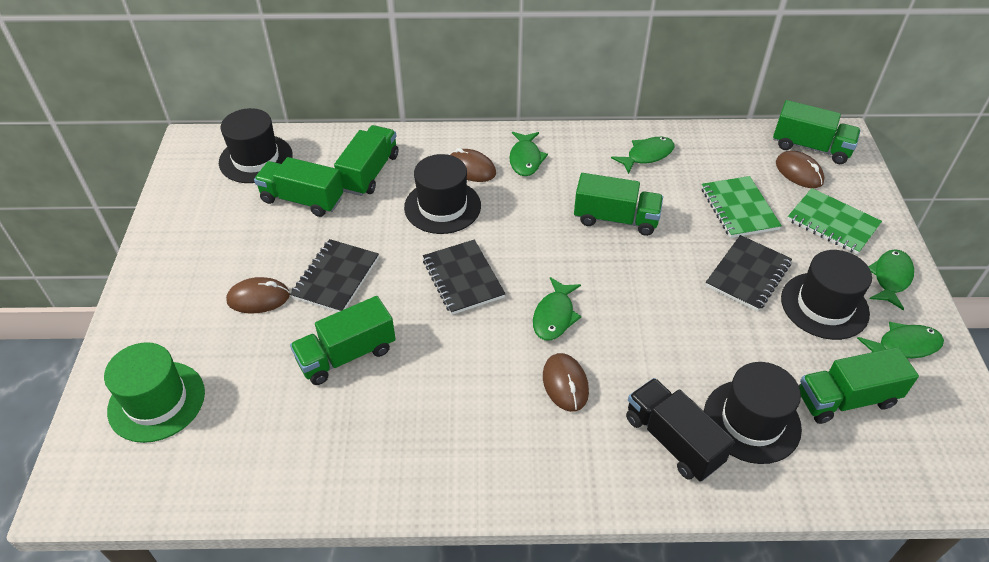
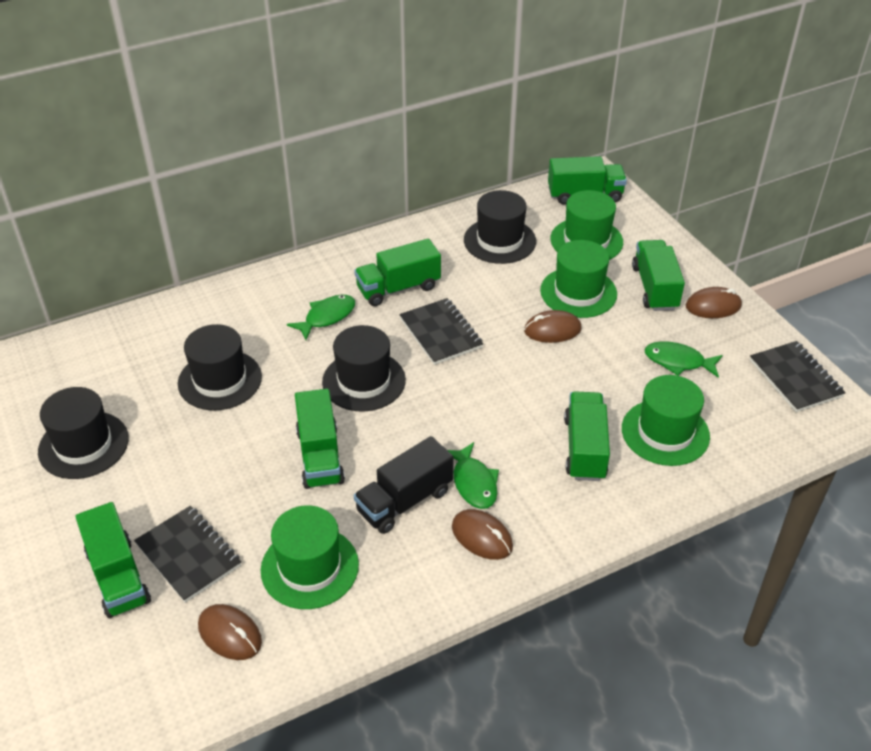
green fish: [509,132,548,176] [533,277,581,341] [611,137,674,174] [857,322,944,358] [868,249,914,310] = 5 -> [287,295,355,340] [447,442,499,509] [644,341,723,378] = 3
green hat: [104,342,205,443] = 1 -> [261,505,359,609] [540,240,617,318] [551,190,623,260] [622,375,710,466] = 4
green notebook: [702,176,782,238] [787,188,882,255] = 2 -> none = 0

